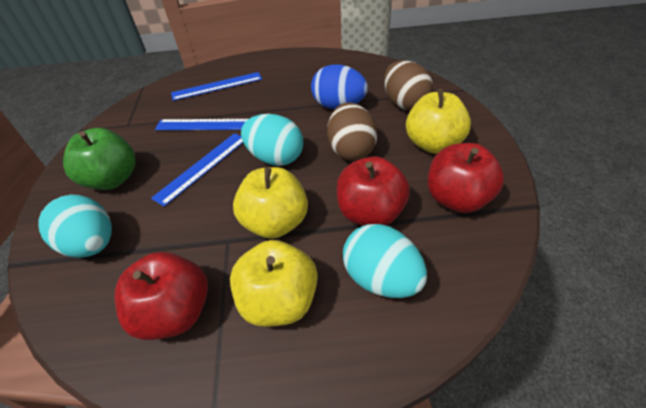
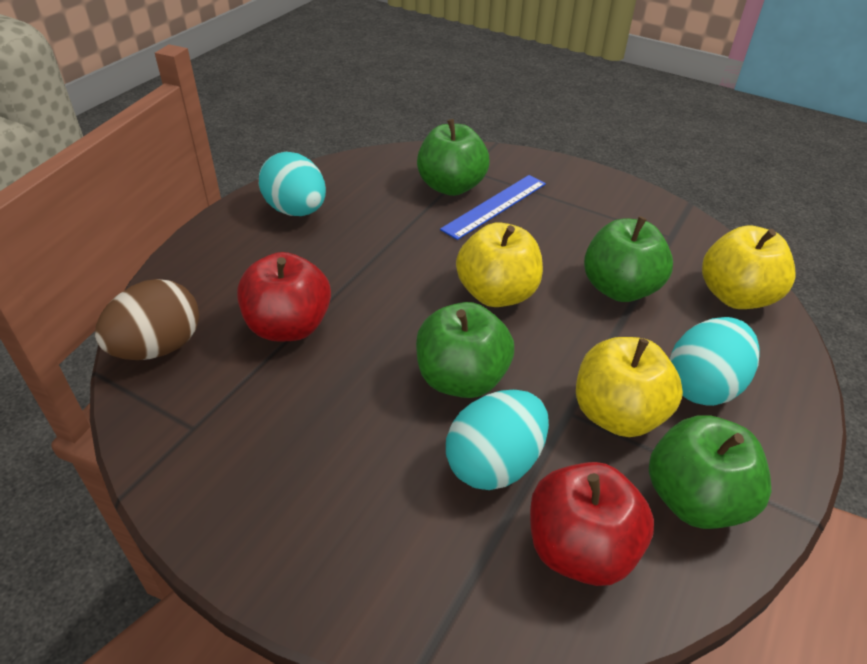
blue egg: [311,64,368,109] = 1 -> none = 0
blue ruler: [151,133,243,207] [155,119,248,130] [171,72,262,101] = 3 -> [440,175,546,240] = 1
brown egg: [327,103,377,161] [384,60,433,110] = 2 -> [95,279,199,360] = 1
green apple: [63,128,135,190] = 1 -> [416,302,514,398] [417,119,490,196] [584,216,673,302] [649,415,771,529] = 4
red apple: [115,252,208,340] [337,156,410,226] [428,143,504,213] = 3 -> [237,252,331,341] [530,462,654,586] = 2

